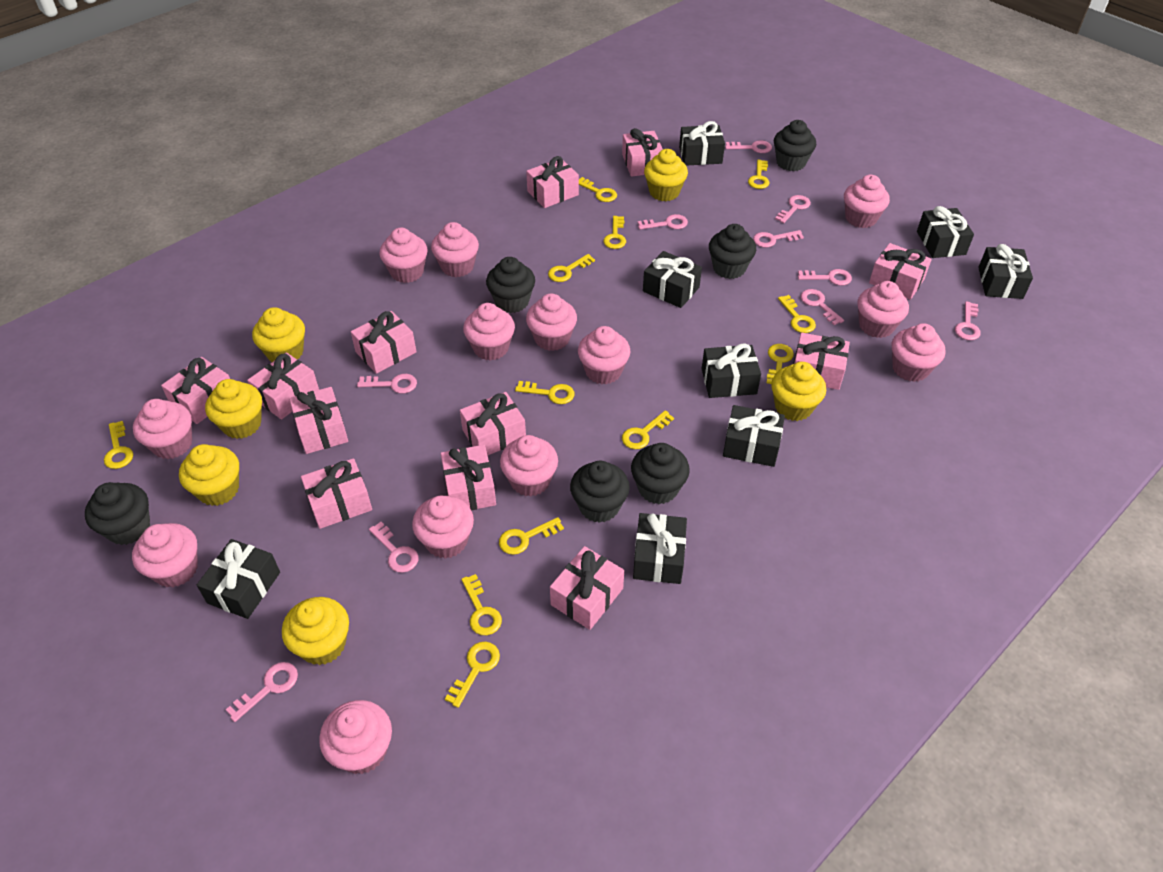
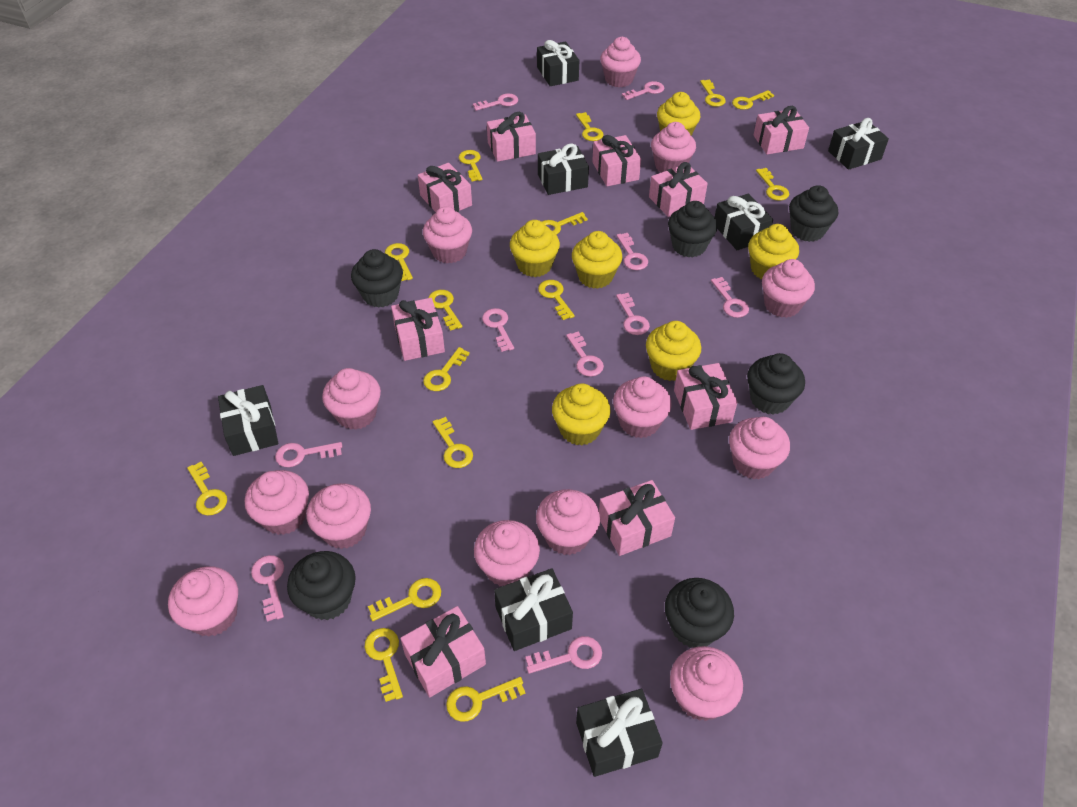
black gift: [197,539,280,619] [633,513,687,584] [643,251,702,308] [679,121,725,166] [702,343,761,398] [723,405,785,467] [917,206,974,258] [978,244,1033,299] = 8 -> [218,385,278,456] [494,568,573,651] [537,40,579,86] [538,143,589,195] [576,689,663,777] [715,193,773,250] [828,118,889,170] = 7
pink gift: [161,357,230,424] [247,353,319,419] [289,387,348,454] [301,458,372,529] [351,311,416,374] [441,445,496,511] [460,392,526,456] [526,156,579,208] [550,546,624,630] [622,128,663,177] [793,332,850,390] [869,243,932,300] = 12 -> [391,298,445,361] [400,606,486,697] [418,163,472,212] [487,112,536,162] [592,135,641,186] [599,480,675,556] [649,162,708,217] [674,363,738,430] [754,106,809,154] = 9
yellow key: [104,421,133,469] [445,642,500,708] [461,574,502,635] [499,517,564,555] [515,381,574,404] [548,254,595,282] [579,177,617,202] [603,216,626,249] [622,410,674,449] [748,160,769,189] [767,344,794,384] [778,295,816,333] = 12 -> [187,462,227,516] [364,628,403,702] [368,578,441,621] [385,243,413,281] [423,347,470,391] [428,290,462,331] [433,417,473,468] [446,677,525,722] [459,150,483,181] [538,280,575,320] [542,212,588,235] [576,112,603,141] [700,80,726,107] [732,90,774,110] [756,168,789,201] = 15

